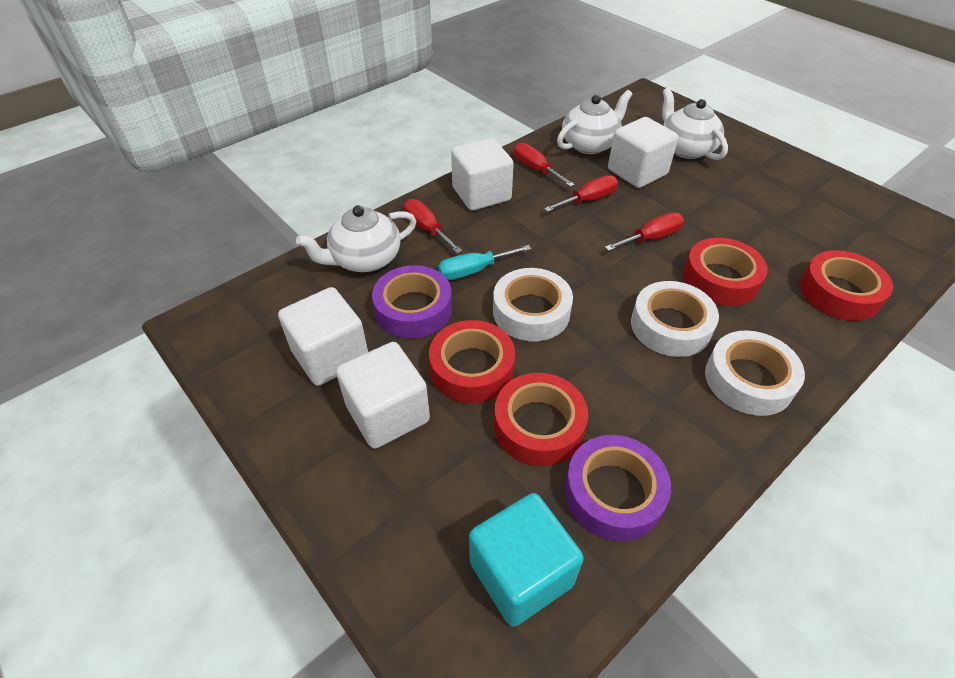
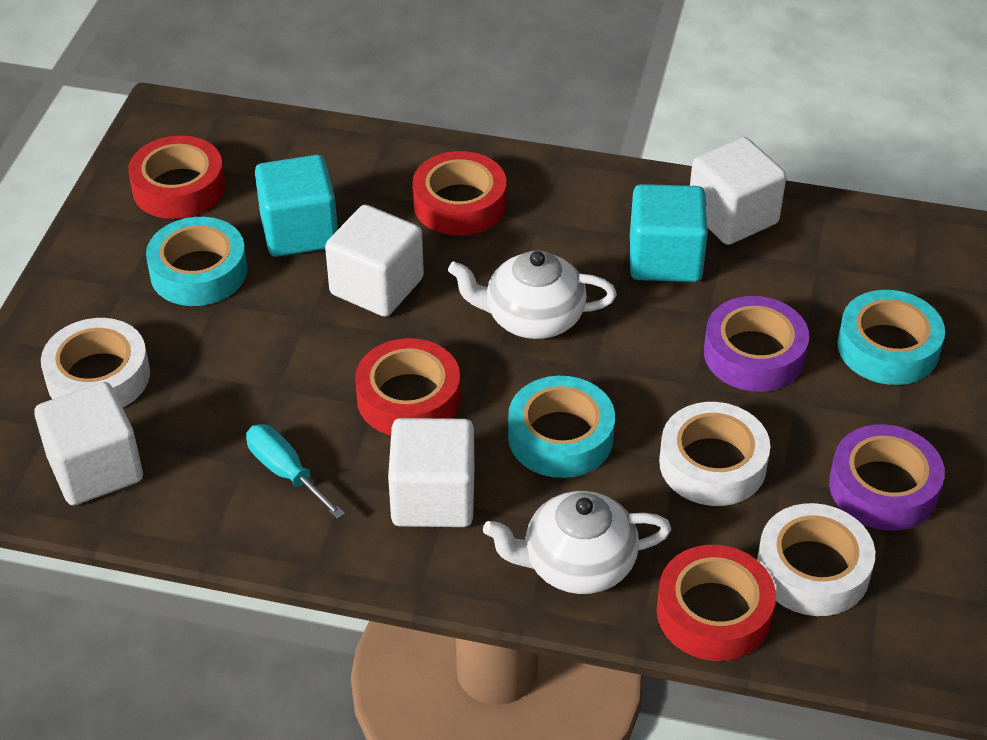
red screwdriver: [404,199,462,253] [514,142,575,187] [544,175,618,212] [605,212,684,251] = 4 -> none = 0
turquoise cube: [469,493,584,627] = 1 -> [255,155,338,257] [630,184,708,282] = 2
turquoise tape: none = 0 -> [146,217,248,306] [508,376,615,478] [837,290,945,385] = 3
white teapot: [296,205,416,272] [557,90,632,154] [662,88,728,160] = 3 -> [448,250,617,339] [483,491,672,594] = 2

